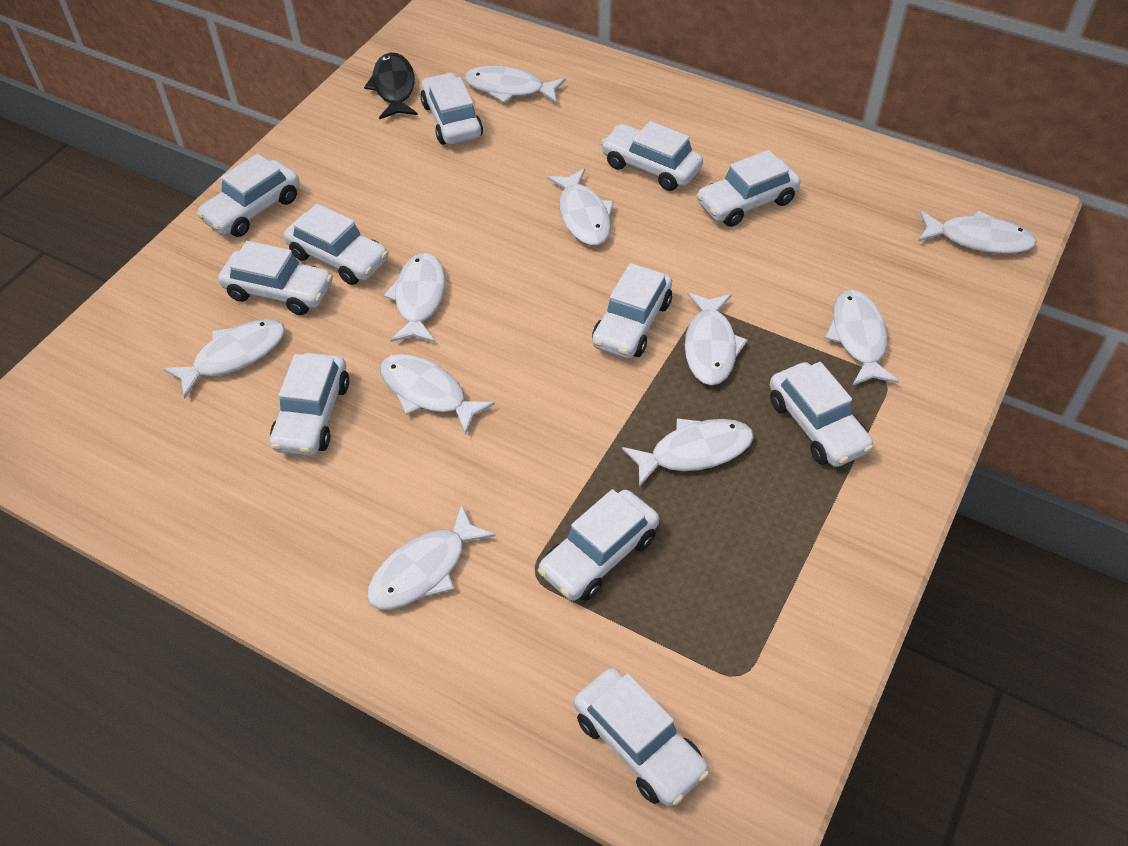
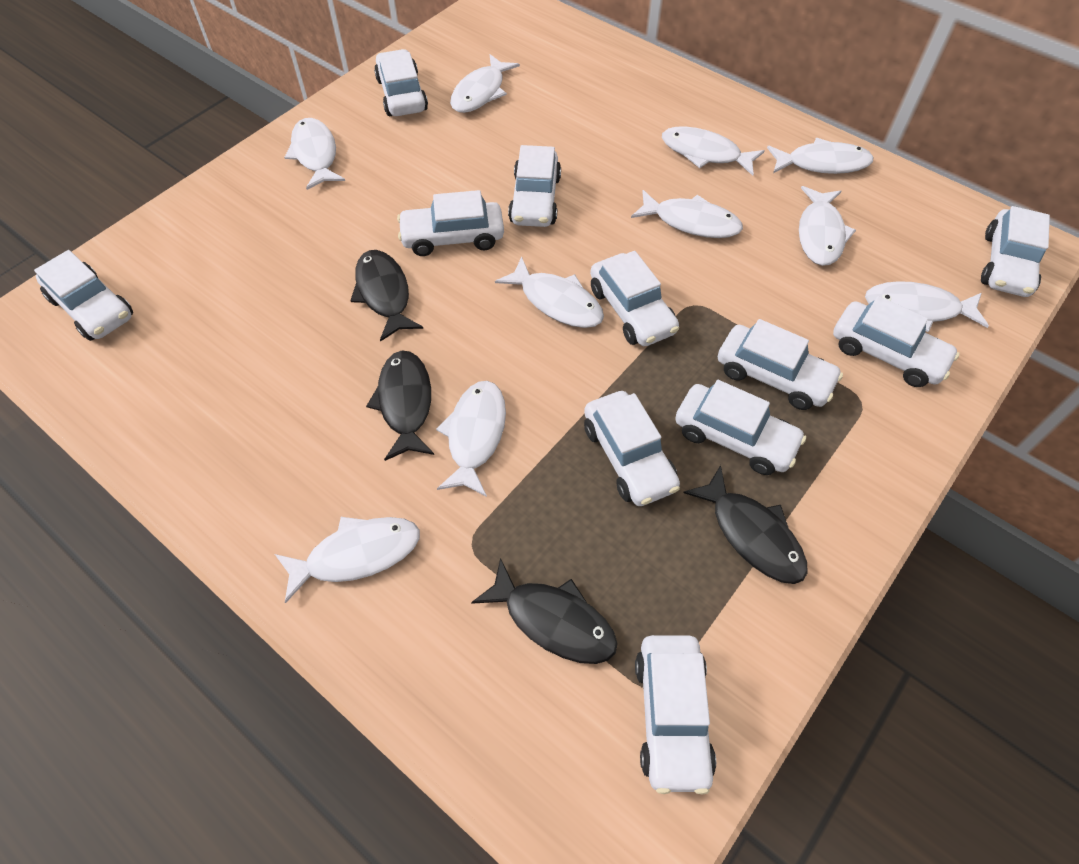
black fish: [364,53,418,119] = 1 -> [350,250,423,342] [366,351,434,461] [471,558,618,664] [683,465,808,584] = 4

